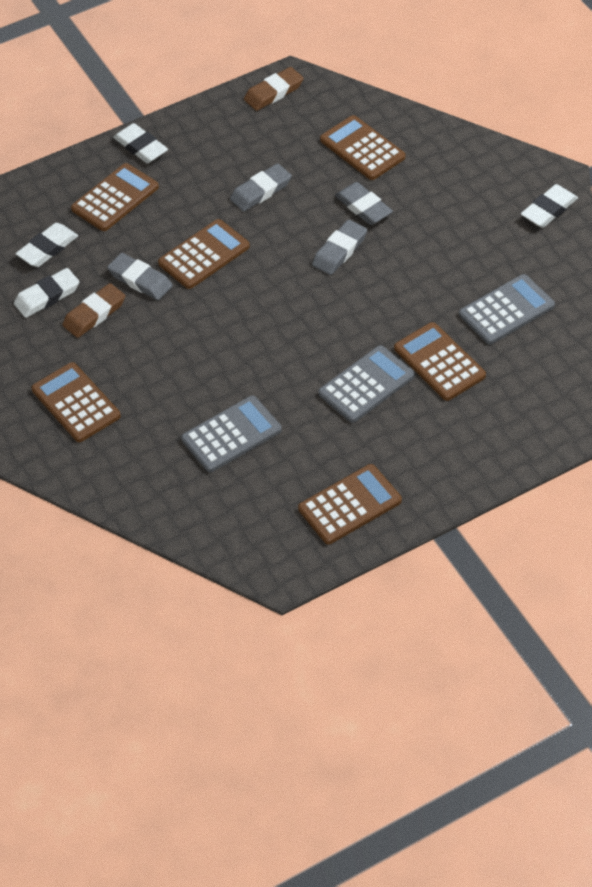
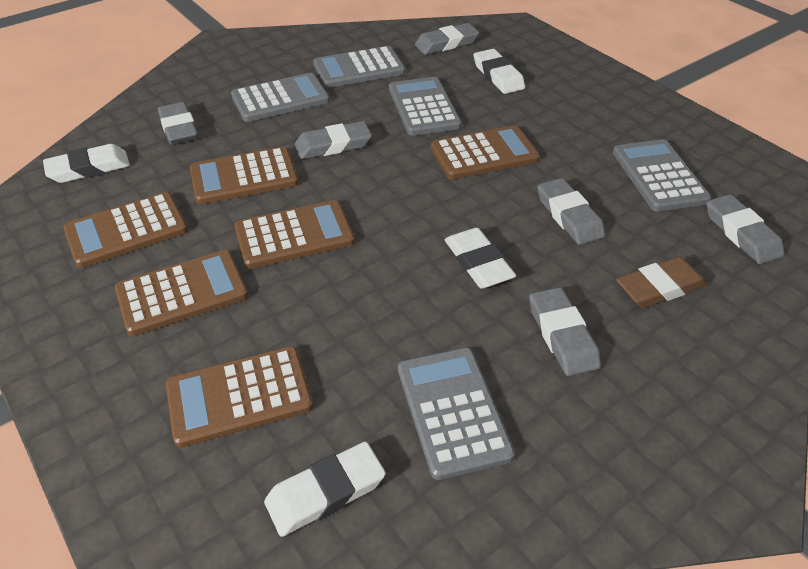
brown eraser: [62,283,125,338] [244,67,304,111] = 2 -> [616,257,707,308] = 1
grey calculator: [181,396,282,472] [318,345,415,423] [459,274,555,345] = 3 -> [231,73,330,122] [313,46,405,88] [389,77,462,136] [398,348,515,480] [613,139,711,212] = 5
grey eraser: [107,253,173,300] [230,163,292,212] [312,220,367,275] [335,182,393,225] = 4 -> [158,102,198,145] [295,121,372,159] [415,23,479,55] [529,287,601,376] [537,178,605,245] [707,194,784,264] = 6

